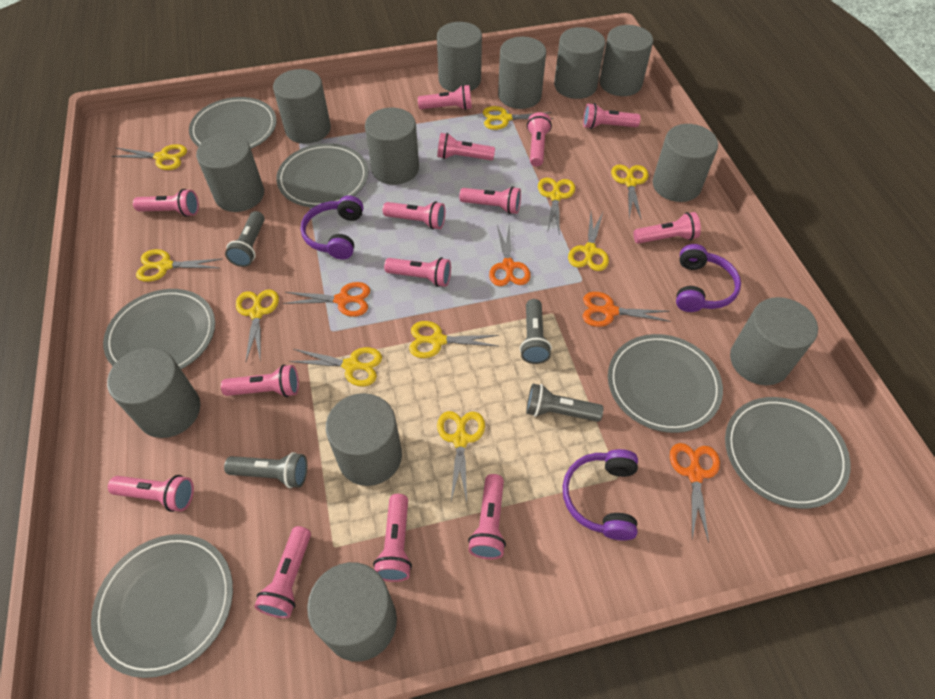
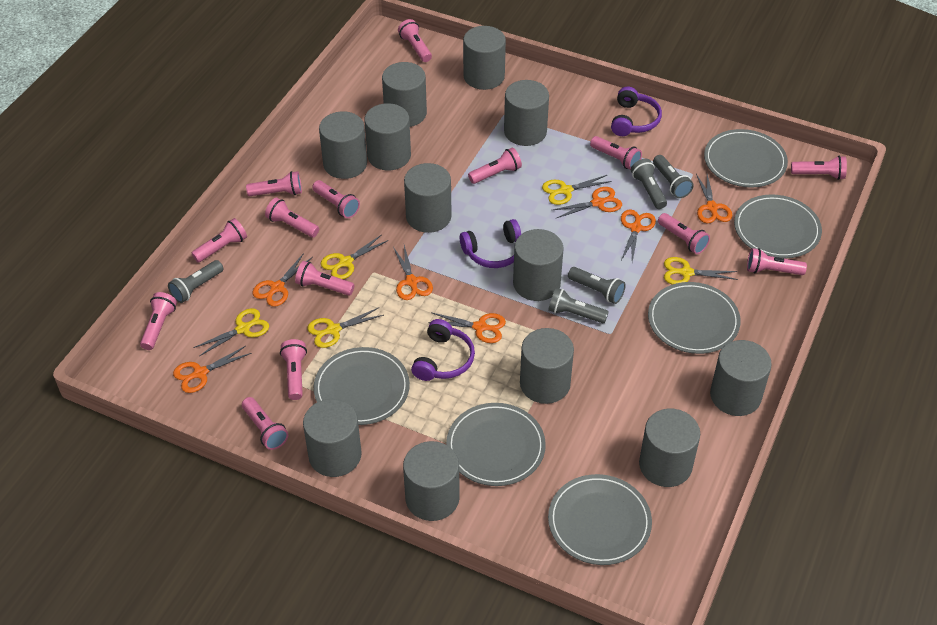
grey flashlight: [224,452,307,488] [225,211,265,267] [520,299,552,364] [526,384,604,422] = 4 -> [168,260,223,303] [548,288,609,323] [568,267,626,304] [631,159,667,209] [653,155,694,198] = 5
orange scissors: [283,282,370,317] [489,224,531,286] [583,292,671,327] [670,443,720,543] = 4 -> [173,346,251,393] [252,253,313,307] [393,245,433,300] [428,312,506,343] [553,187,622,218] [621,209,656,262] [696,174,732,223] = 7
yellow scissors: [111,144,187,170] [136,249,222,282] [236,289,279,362] [289,347,382,386] [409,321,499,358] [437,411,485,501] [483,106,553,130] [538,177,575,235] [568,212,609,271] [611,165,649,220] = 10 -> [193,308,269,356] [307,308,384,348] [321,235,389,279] [542,175,612,205] [664,257,738,285] = 5

